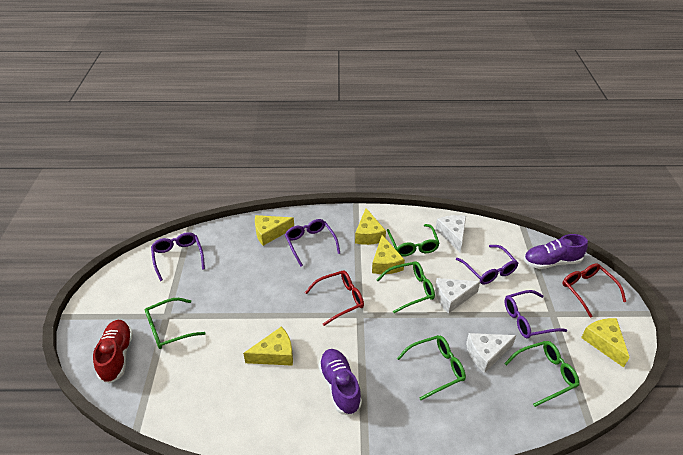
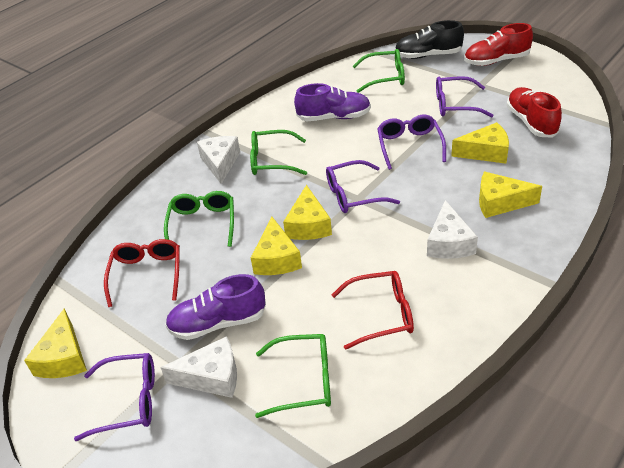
black shoe: none = 0 -> [395,20,464,59] = 1
green glasses: [145,298,206,349] [376,261,435,313] [387,224,440,257] [397,335,466,400] [504,341,579,407] = 5 -> [164,191,234,247] [250,130,307,175] [255,334,331,418] [353,49,405,93] = 4
red shoe: [93,320,133,384] = 1 -> [464,23,533,66] [507,87,562,137] = 2

